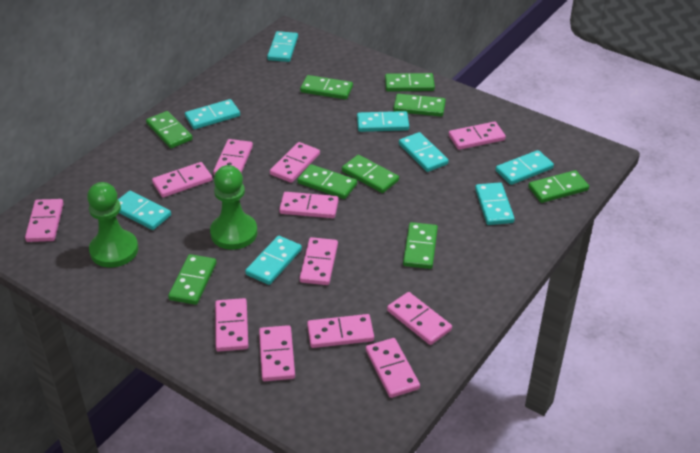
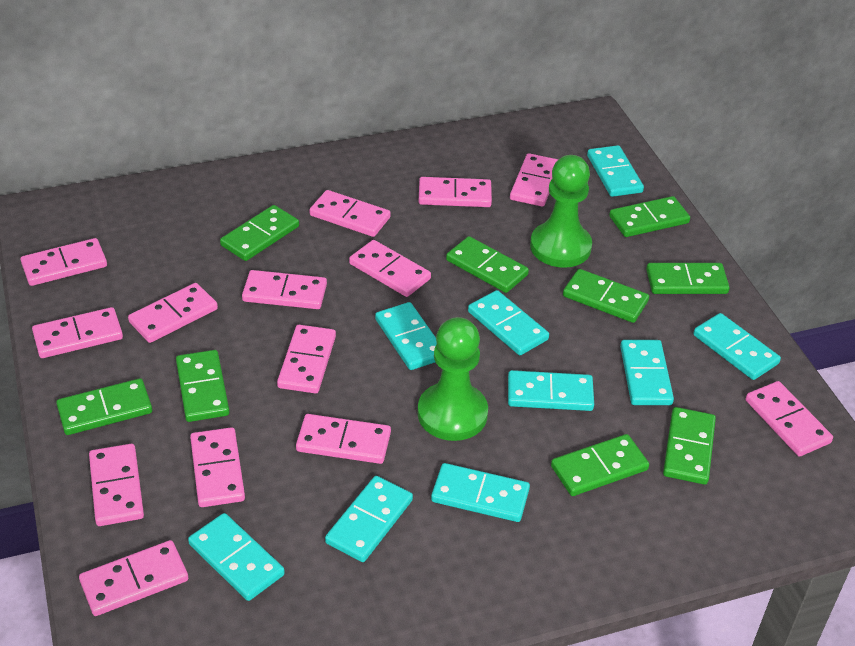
pink domino: [25,199,64,242] [152,162,212,197] [213,139,253,175] [215,298,248,351] [259,325,295,381] [270,142,320,183] [279,192,339,218] [300,237,338,285] [307,314,374,348] [366,338,420,398] [387,292,452,345] [449,122,506,150] = 12 -> [20,238,107,286] [32,307,123,358] [79,540,188,616] [89,444,144,526] [128,283,218,343] [190,427,245,507] [242,270,327,309] [277,325,336,393] [296,414,391,464] [309,190,391,237] [349,240,431,297] [419,177,492,207] [510,153,558,207] [746,381,833,456] = 14
turquoise domino: [118,191,171,230] [185,99,240,129] [245,236,302,285] [267,31,298,62] [357,111,409,132] [399,132,449,172] [475,182,515,225] [496,150,554,185] = 8 -> [188,513,285,601] [325,476,413,562] [375,302,437,370] [431,463,530,522] [468,290,549,355] [508,370,594,411] [587,145,644,197] [620,340,674,405] [693,313,781,380] = 9

